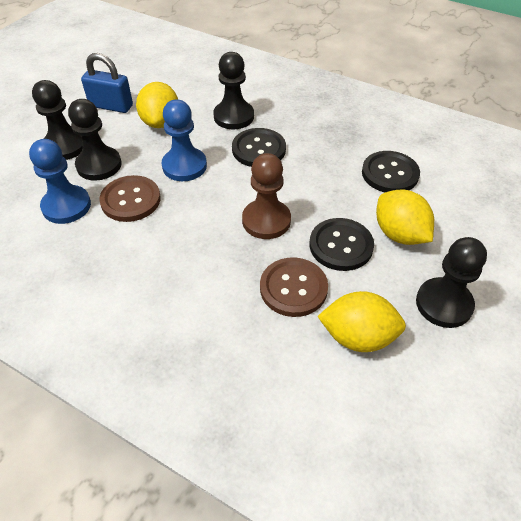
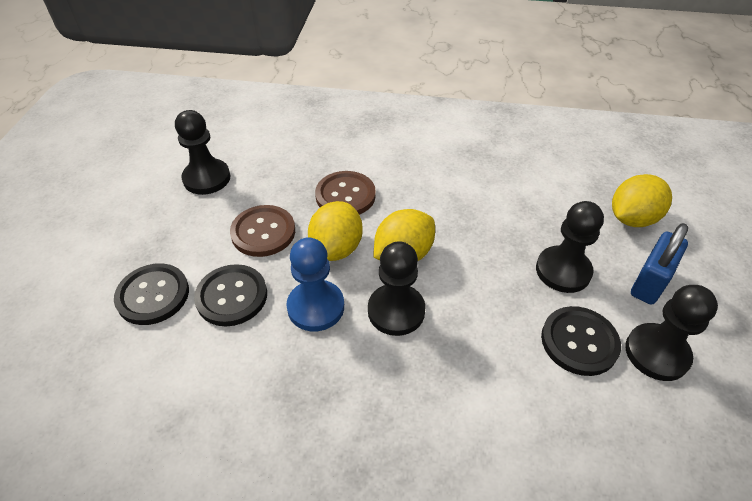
blue pawn: [29,139,91,224] [162,99,207,181] = 2 -> [286,237,344,332] = 1
brown pawn: [242,153,291,239] = 1 -> none = 0

